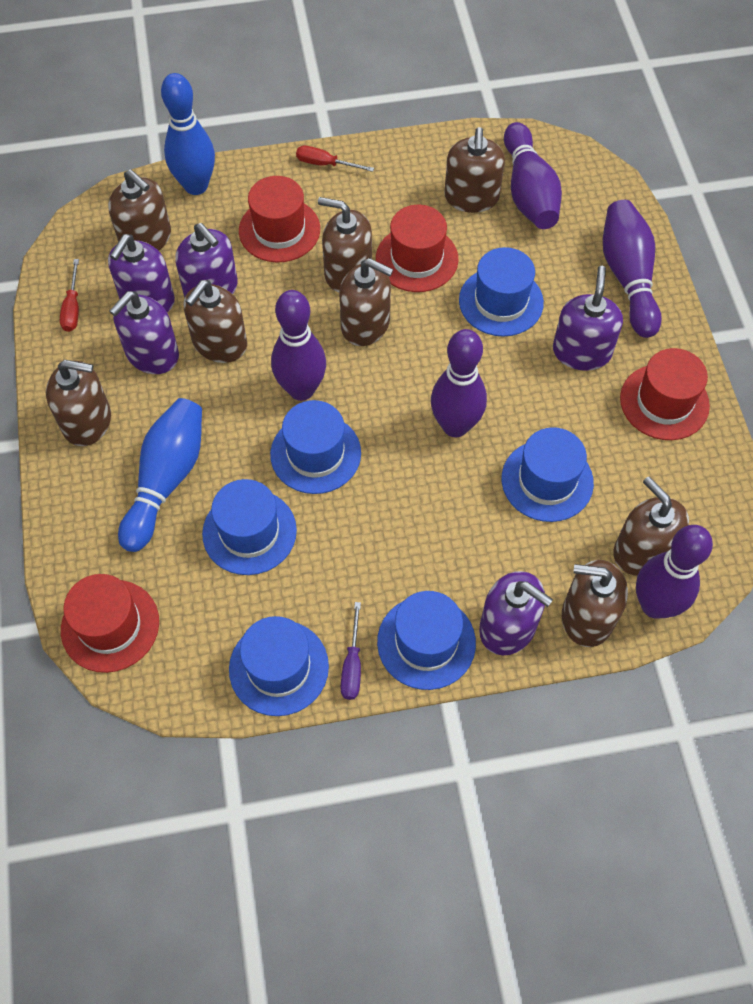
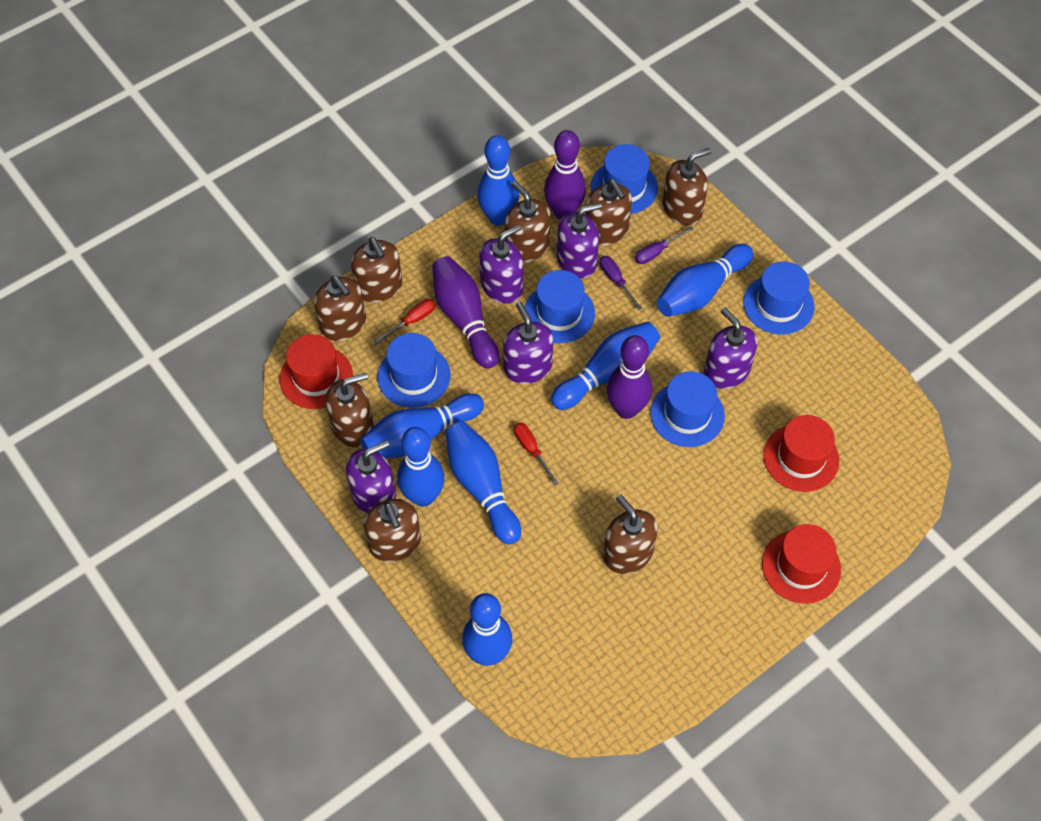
blue bowling pin: [118,398,202,552] [161,73,215,195] = 2 -> [360,393,484,458] [397,427,445,507] [446,422,521,545] [462,593,512,666] [477,135,519,226] [551,322,660,410] [657,244,753,317] = 7
blue hat: [202,479,297,575] [229,616,329,716] [270,400,361,494] [377,591,476,690] [459,247,544,337] [502,427,594,522] = 6 -> [378,333,451,408] [525,270,595,343] [591,144,658,214] [650,371,725,447] [743,261,815,335] = 5
purple bowling pin: [271,290,326,401] [431,329,487,437] [504,122,562,229] [603,200,662,338] [636,525,713,619] = 5 -> [432,256,499,369] [544,130,586,220] [607,335,652,419] = 3
purple screwdriver: [341,602,361,700] = 1 -> [600,256,643,310] [635,226,693,264] = 2
red hat: [61,574,159,673] [239,176,320,262] [376,205,459,292] [620,348,710,440] = 4 -> [280,334,353,409] [762,524,841,604] [763,415,839,492] = 3

